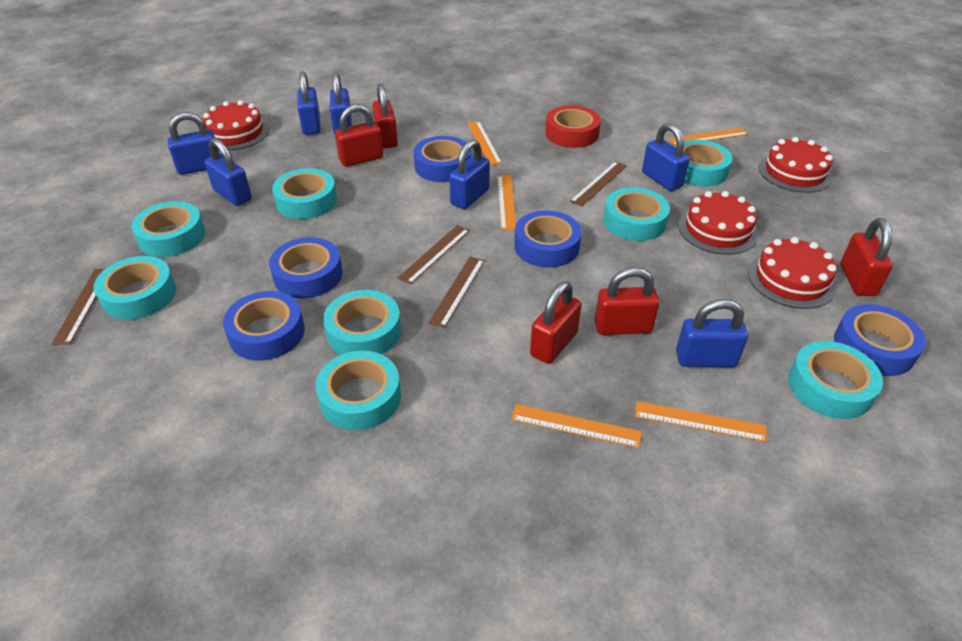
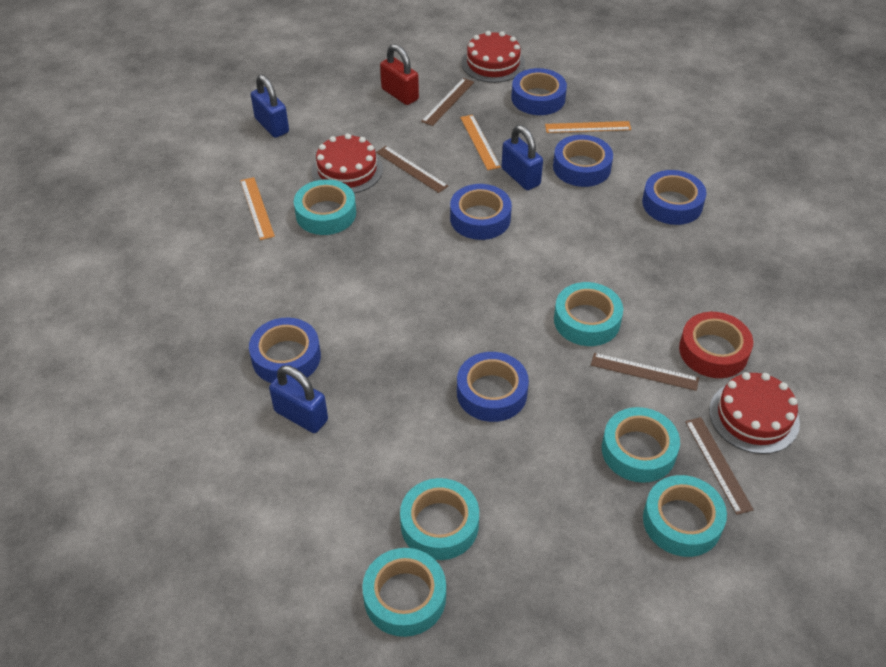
blue padlock: [167,112,220,175] [205,138,252,206] [297,71,321,135] [330,72,352,134] [449,139,490,209] [642,123,690,191] [676,299,748,367] = 7 -> [251,75,289,138] [269,366,328,433] [502,125,543,190] = 3
blue tape: [223,291,305,360] [269,237,343,298] [413,136,471,182] [514,211,582,268] [834,304,926,376] = 5 -> [249,318,321,383] [450,184,512,240] [457,352,529,422] [511,68,567,115] [553,135,613,187] [642,170,706,225] = 6
orange ruler: [467,121,502,165] [497,176,516,230] [511,404,642,448] [635,401,767,442] [668,128,748,146] = 5 -> [240,177,275,240] [460,115,501,170] [545,121,631,133] = 3
red cake: [203,100,269,150] [678,191,759,255] [748,237,837,309] [759,137,833,193] = 4 -> [311,133,383,193] [461,31,525,83] [709,372,800,454] = 3
red padlock: [335,104,383,167] [372,84,398,149] [530,281,581,364] [595,267,659,335] [840,218,893,296] = 5 -> [380,44,419,105] = 1
turquoise tape: [94,256,176,320] [131,201,205,257] [272,168,337,219] [316,351,401,430] [323,290,401,355] [603,187,670,241] [675,140,732,187] [788,341,883,419] = 8 -> [294,179,356,235] [362,548,446,637] [400,478,479,560] [554,282,623,346] [602,407,680,483] [643,475,727,557] = 6

